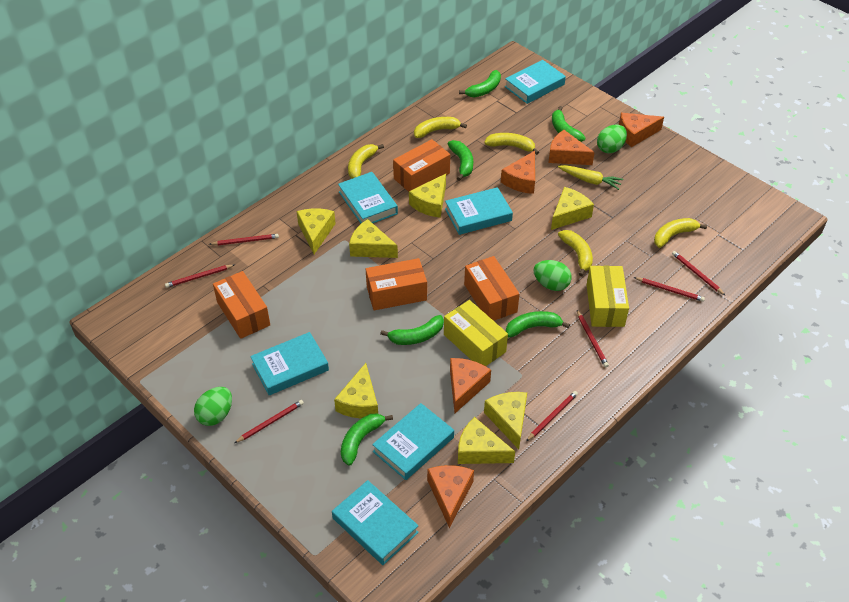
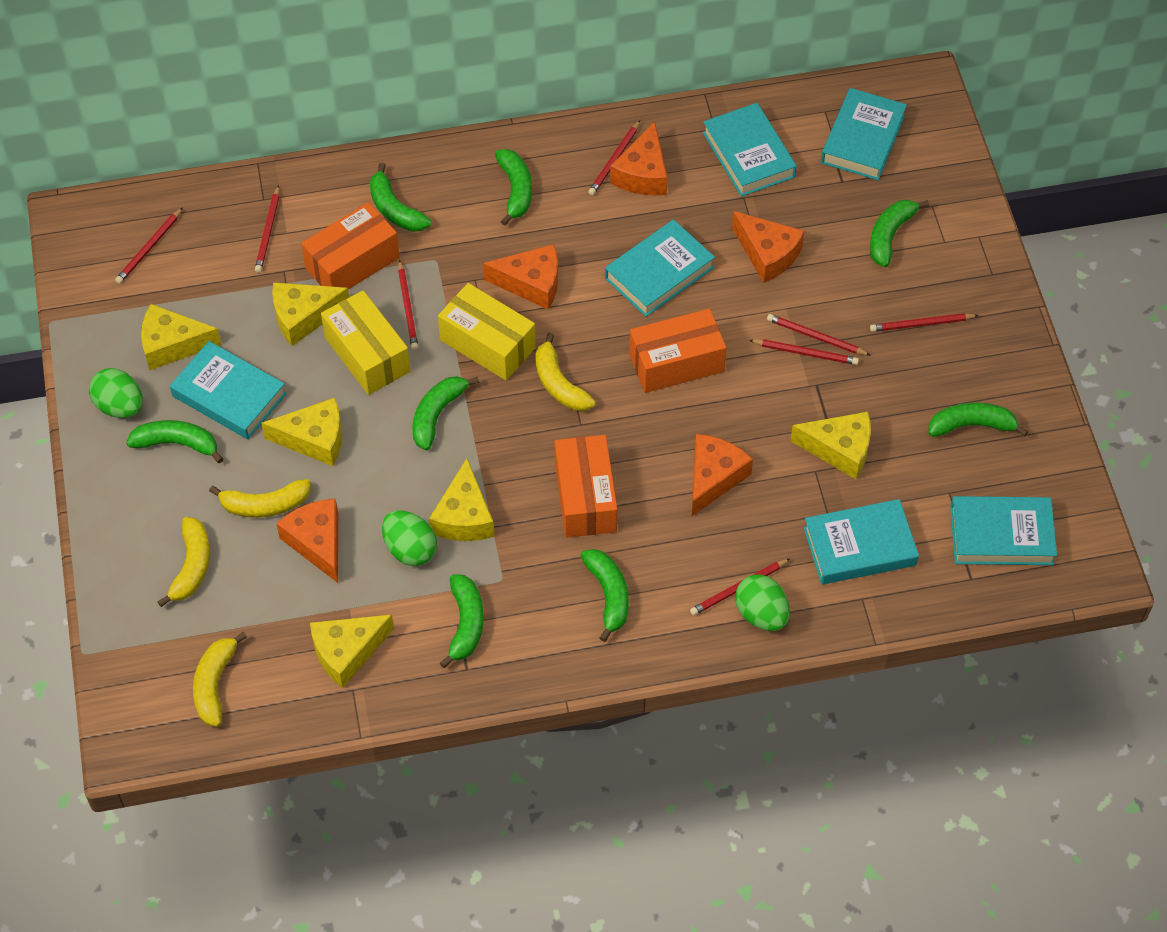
green banana: [341,414,393,466] [380,315,444,345] [448,140,473,181] [459,70,501,97] [506,311,570,337] [552,106,586,142] = 6 -> [126,420,223,463] [369,163,431,232] [413,376,479,450] [440,574,484,668] [495,149,532,226] [580,549,629,642] [870,200,929,267] [928,402,1028,437] = 8
orange box: [213,271,270,339] [366,258,427,310] [393,139,450,192] [464,256,519,321] = 4 -> [301,202,400,289] [555,435,617,538] [629,309,726,393] = 3
red pencil: [165,265,234,288] [209,234,279,245] [234,400,304,443] [526,391,578,441] [577,310,609,368] [634,277,705,302] [672,251,725,295] = 7 -> [115,207,183,284] [255,185,279,273] [398,260,418,350] [588,121,640,195] [690,558,791,616] [749,339,859,365] [767,314,871,356] [870,313,979,332] = 8
yellow banana: [348,144,384,179] [414,117,467,138] [484,133,539,155] [558,230,593,276] [654,218,707,248] = 5 -> [157,517,210,607] [193,632,247,727] [209,479,311,518] [535,333,596,411] = 4
yellow carrot: [558,165,623,190] = 1 -> none = 0
yellow cheese: [297,209,336,254] [334,363,378,419] [349,219,398,258] [409,174,446,218] [458,417,515,464] [484,392,527,449] [551,187,594,230] = 7 -> [141,304,221,370] [261,398,342,466] [272,282,349,346] [310,615,394,688] [429,458,494,541] [790,412,871,479] = 6

